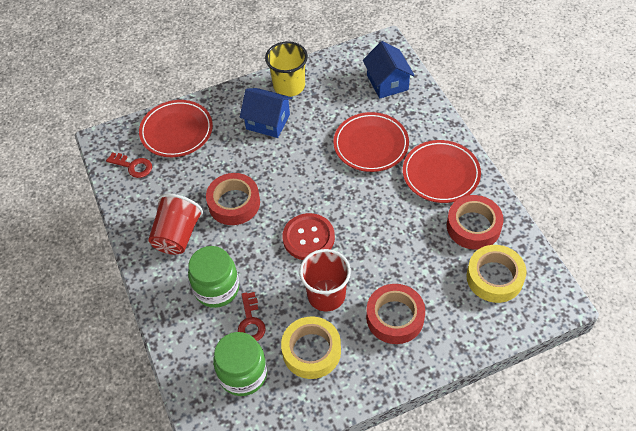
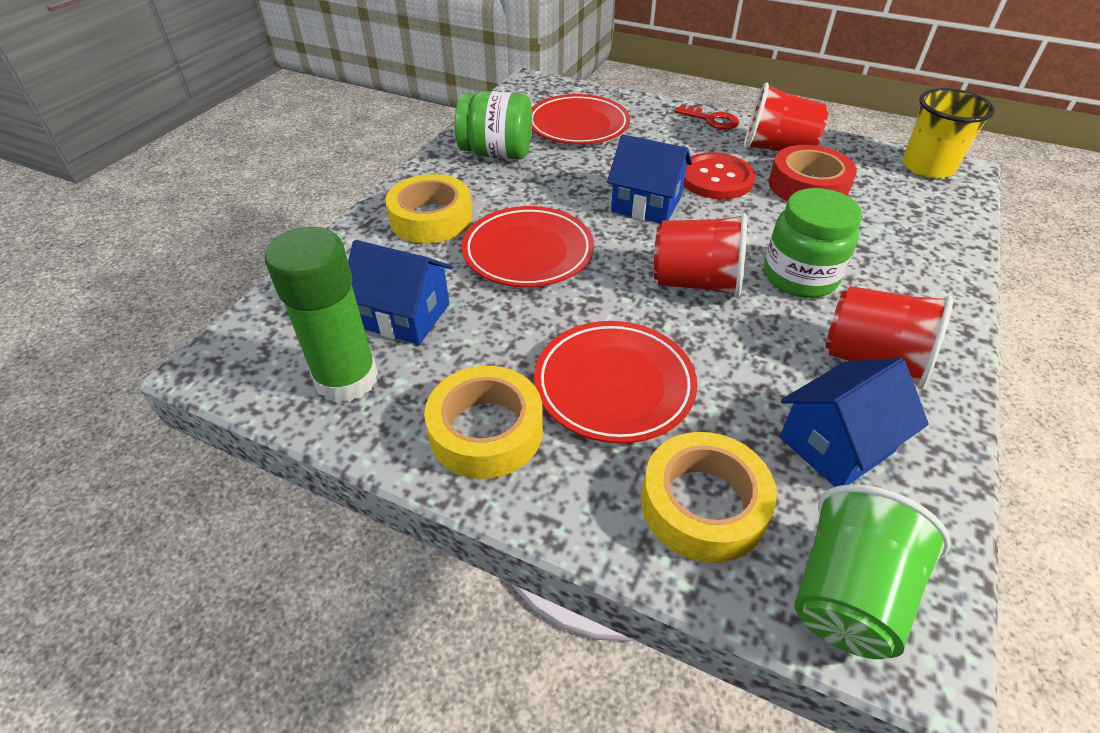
blue house: [240,88,292,138] [363,41,415,99] = 2 -> [348,240,453,345] [607,134,692,224] [780,358,929,487] = 3
green cup: none = 0 -> [794,484,951,659] = 1
green glue stick: none = 0 -> [265,227,378,403] = 1
red cup: [148,194,203,255] [299,249,351,311] = 2 -> [654,213,747,298] [744,83,828,151] [826,286,953,389] = 3
red key: [106,152,152,178] [238,292,266,341] = 2 -> [674,104,739,130] = 1
red tape: [206,173,260,225] [366,284,425,344] [447,195,504,250] = 3 -> [769,145,857,201] = 1
yellow tape: [281,316,341,379] [467,245,527,303] = 2 -> [385,174,473,243] [424,366,543,479] [641,432,777,563] = 3

